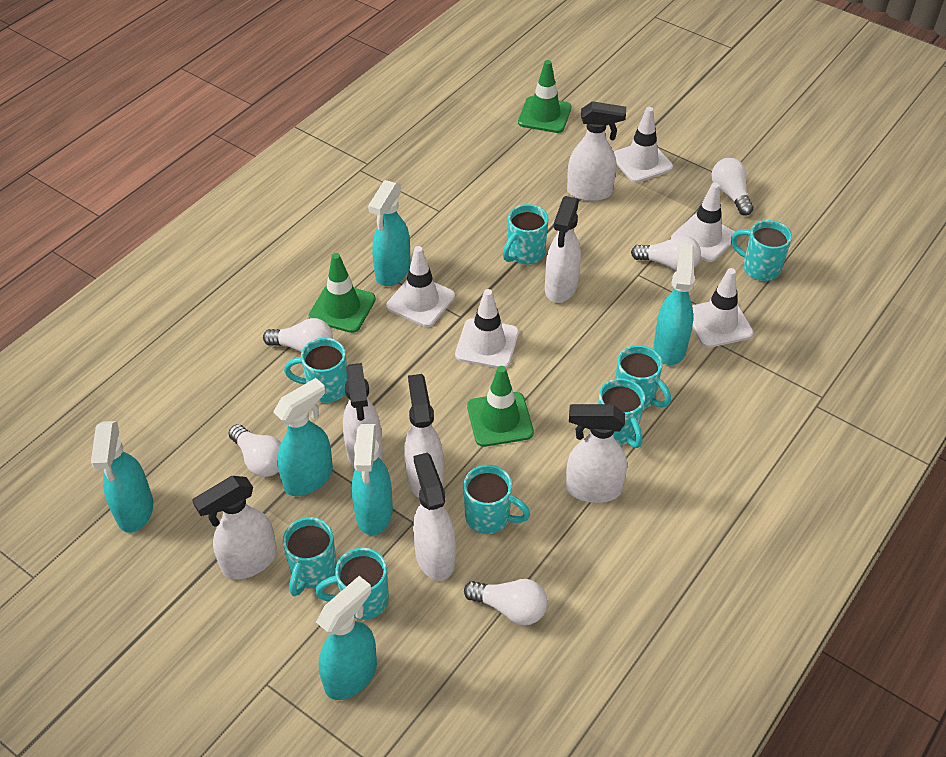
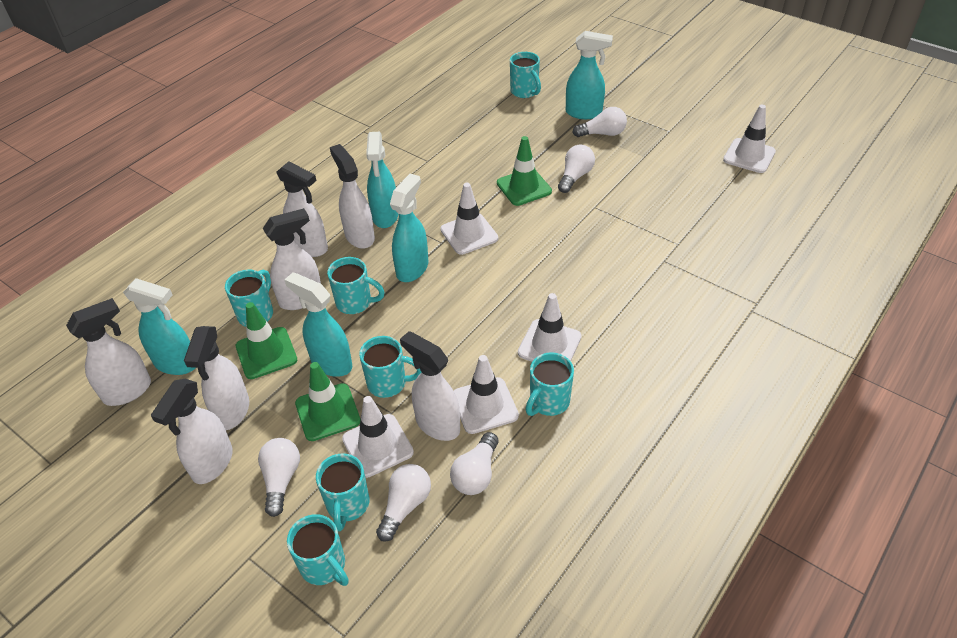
turquoise mug: [283,517,337,596] [284,338,348,403] [315,548,389,620] [463,465,530,534] [503,204,549,264] [598,378,645,448] [616,345,671,410] [731,220,792,281] = 8 -> [225,270,273,327] [287,514,349,586] [316,453,369,532] [327,257,385,314] [359,336,421,398] [510,52,541,98] [525,352,574,416] = 7
turquoise spray bottle: [91,421,153,533] [273,378,333,496] [316,576,377,700] [352,424,393,535] [368,180,411,286] [654,243,695,365] = 6 -> [123,278,195,375] [284,272,352,377] [366,132,398,228] [390,174,428,282] [566,31,613,119] = 5

